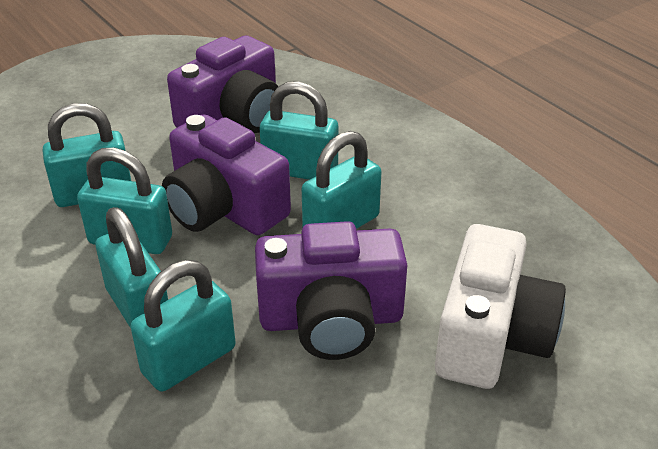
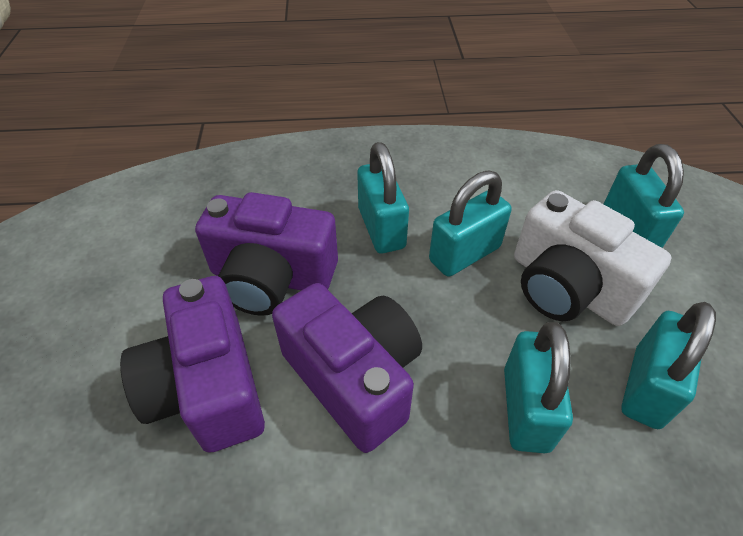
turquoise padlock: [42,103,131,207] [77,148,172,254] [95,207,168,328] [131,260,235,392] [260,81,338,180] [302,131,381,229] = 6 -> [357,142,409,253] [429,171,512,277] [504,322,573,453] [604,144,684,248] [621,302,716,429] = 5

